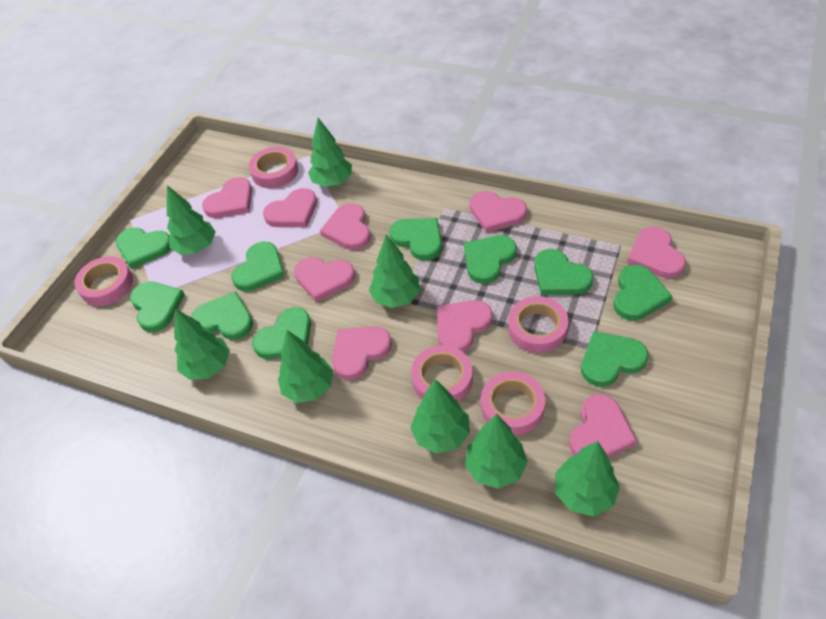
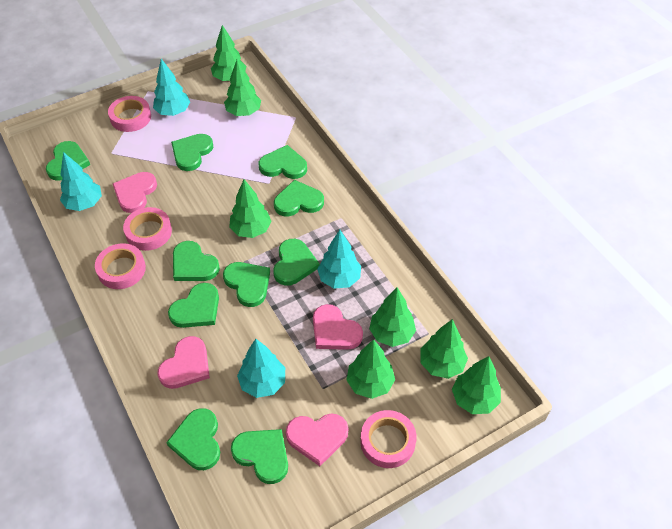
green tree: [167,185,216,255] [174,309,230,380] [278,330,333,403] [308,118,352,187] [369,235,420,308] [410,379,470,454] [465,414,528,489] [555,441,620,517] = 8 -> [211,25,246,82] [224,60,261,116] [229,179,271,238] [346,339,395,399] [369,288,416,347] [421,319,468,379] [452,356,501,414] = 7
pink heart: [202,177,252,218] [263,188,317,227] [294,257,355,302] [320,203,370,250] [332,326,392,380] [437,300,493,352] [470,191,527,233] [569,394,637,458] [627,227,686,278] = 9 -> [113,172,157,213] [157,336,210,389] [286,414,348,466] [313,304,363,350] = 4
pink tape: [74,256,133,306] [249,147,298,188] [411,345,473,402] [481,372,545,435] [508,296,569,353] = 5 -> [95,243,146,289] [108,96,151,132] [123,207,172,251] [360,410,417,468] = 4
turquoise tree: none = 0 -> [60,152,102,211] [153,59,190,116] [237,339,285,398] [317,230,361,289] = 4

